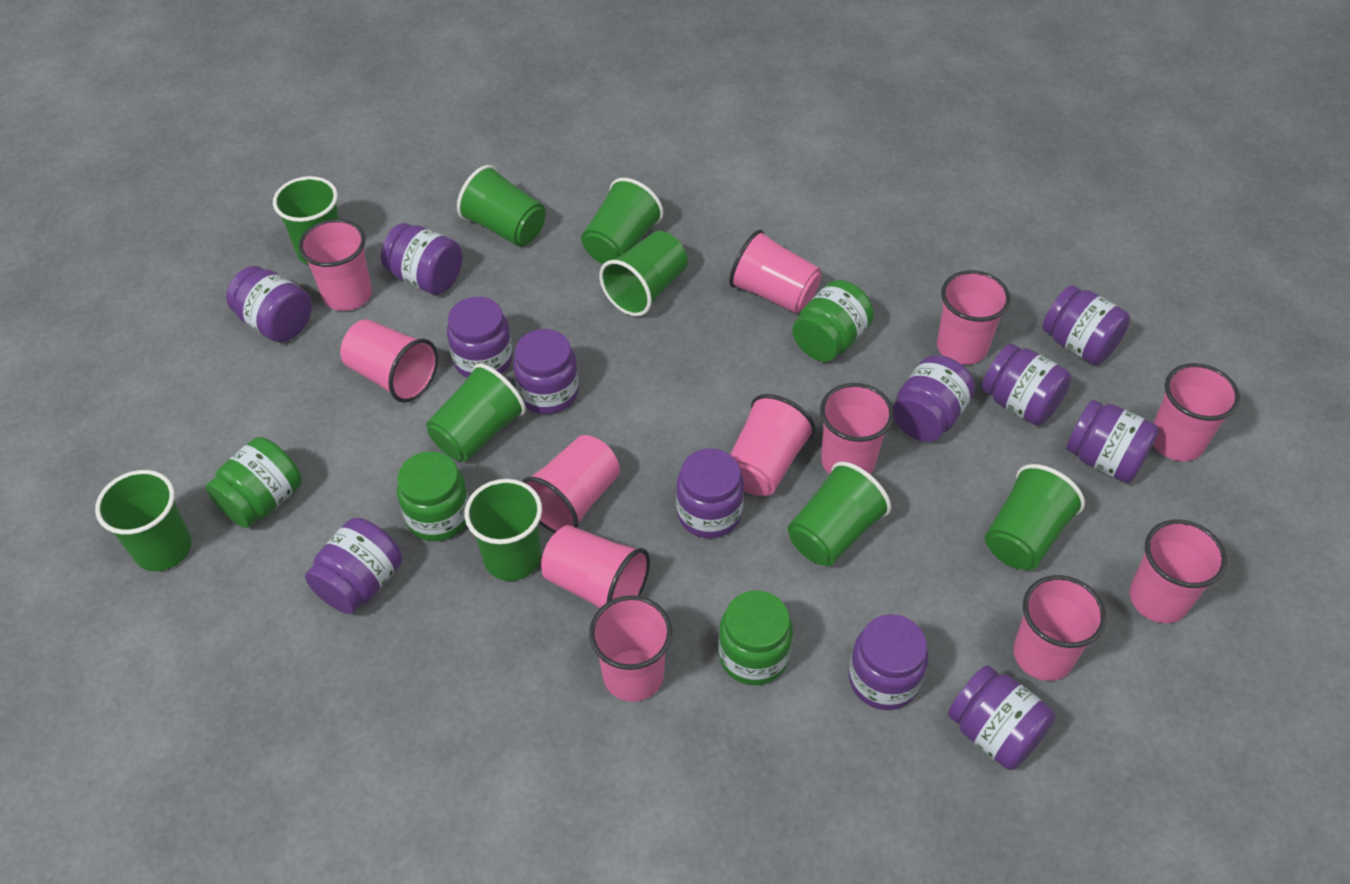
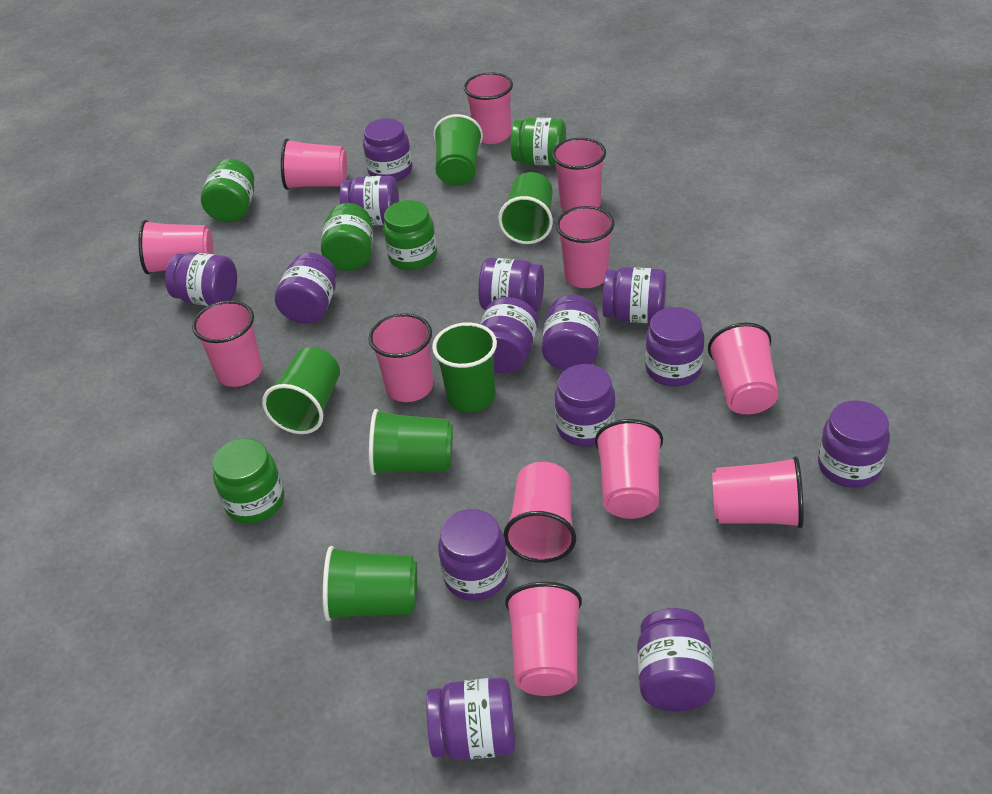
green cup: [95,470,192,571] [273,176,339,265] [426,363,526,462] [457,165,545,247] [464,479,542,581] [581,178,664,264] [599,231,688,317] [788,461,891,566] [985,464,1085,570] = 9 -> [262,347,340,434] [323,546,417,621] [369,409,453,475] [432,322,497,412] [433,114,483,186] [498,172,553,244] = 6
green jar: [206,437,302,528] [397,451,469,541] [718,590,793,685] [792,280,874,362] = 4 -> [201,159,254,222] [212,438,284,524] [321,203,373,271] [383,200,437,270] [510,117,566,166] = 5
purple jar: [226,266,312,342] [305,518,402,614] [381,223,462,295] [447,297,513,378] [513,329,579,414] [676,449,744,538] [849,614,928,710] [893,355,975,442] [948,665,1055,770] [982,344,1071,426] [1042,285,1130,365] [1066,400,1159,483] = 12 -> [165,252,237,306] [275,253,337,324] [340,176,399,225] [363,118,412,181] [426,677,515,760] [438,509,509,601] [478,258,544,312] [480,297,538,374] [542,295,600,371] [555,364,616,446] [602,267,666,323] [637,608,716,711] [645,307,704,386] [818,400,890,488] = 14

